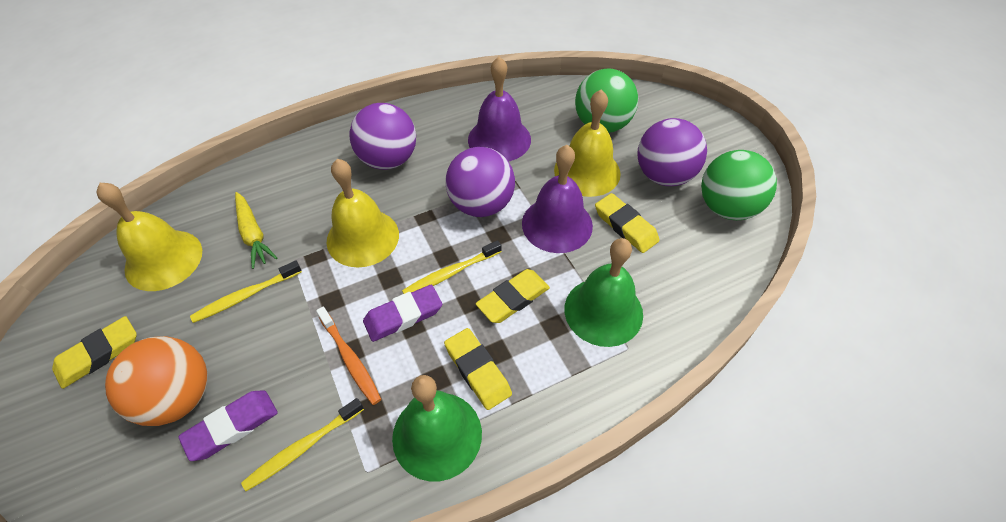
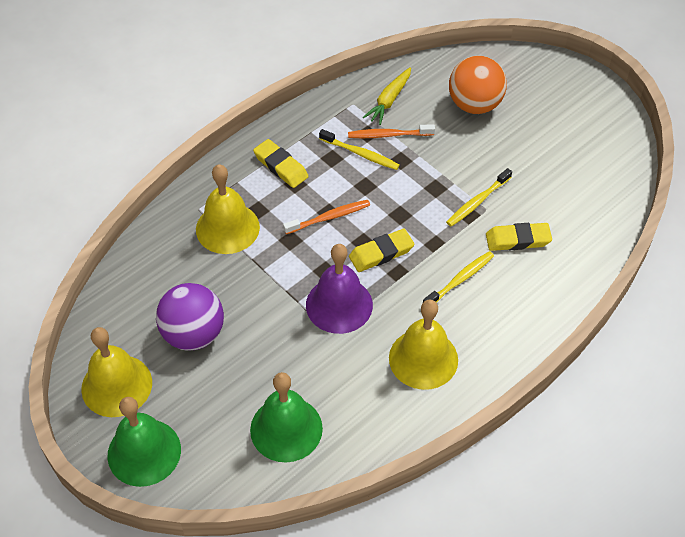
green ball: [575,68,638,133] [701,150,777,220] = 2 -> none = 0
orange toothbrush: [316,307,381,405] = 1 -> [283,200,370,234] [348,124,435,138] = 2
purple ball: [349,103,416,170] [445,147,515,217] [637,118,707,186] = 3 -> [156,283,224,350] = 1
purple bell: [468,57,531,162] [522,145,593,253] = 2 -> [306,244,373,334] = 1
purple eraser: [178,390,278,461] [363,285,442,342] = 2 -> none = 0
yellow eraser: [52,316,137,389] [444,328,512,410] [476,269,550,323] [595,193,660,253] = 4 -> [253,139,309,188] [349,229,414,272] [486,223,552,251] = 3

